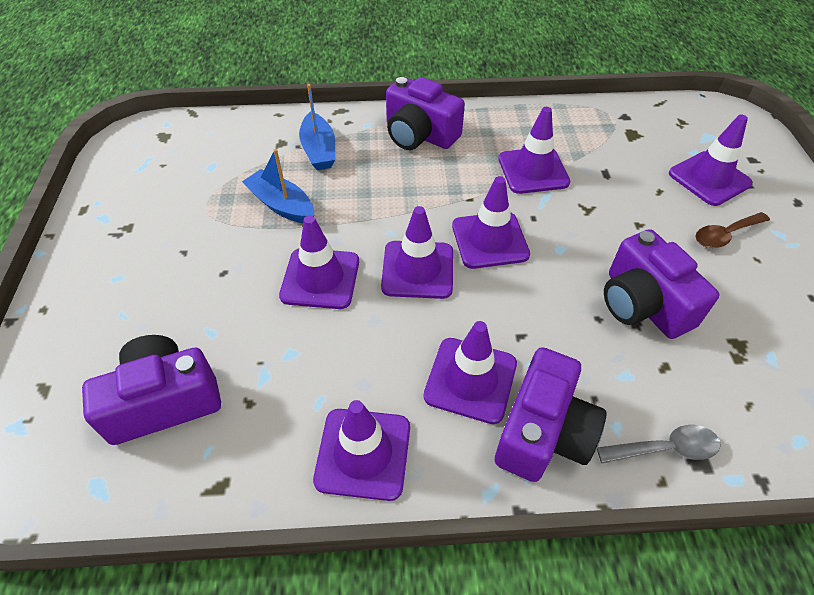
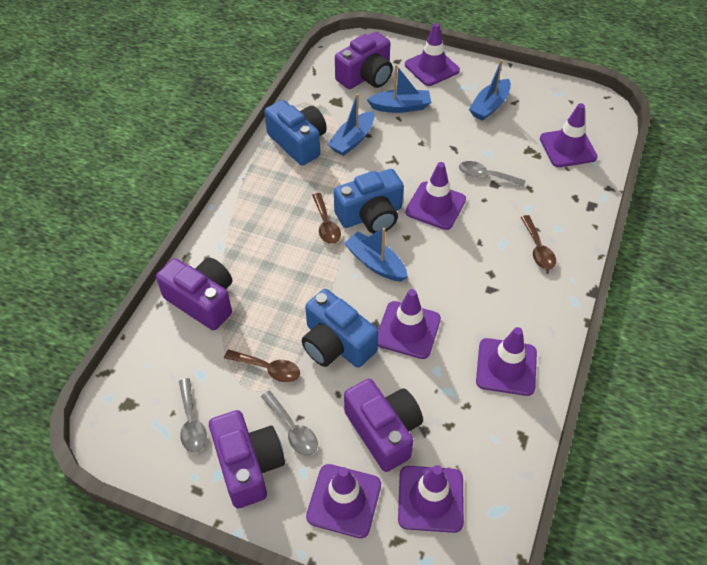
blue boat: [242,149,314,224] [299,84,335,170] = 2 -> [327,94,375,156] [344,228,408,281] [367,65,431,113] [469,60,511,121] = 4
blue camera: none = 0 -> [264,100,327,166] [302,289,378,368] [334,169,404,234] = 3
brown spoon: [696,212,770,248] = 1 -> [224,349,300,382] [312,193,341,244] [521,215,556,270] = 3
grey spoon: [597,425,721,463] = 1 -> [179,378,207,452] [261,391,318,455] [459,161,526,187] = 3

